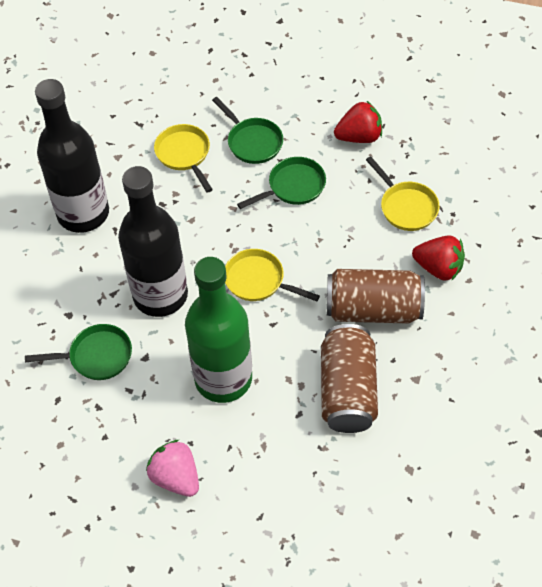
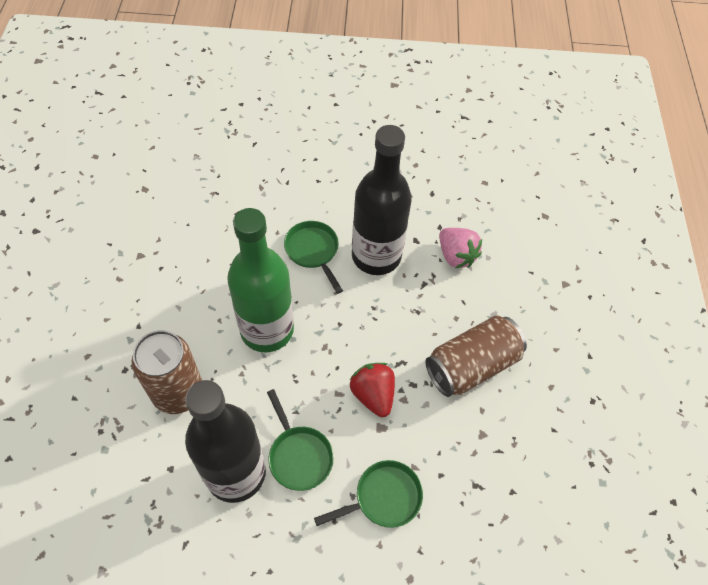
red strawberry: [334,101,382,143] [412,235,465,281] = 2 -> [350,363,395,417] = 1
yellow pan: [154,124,213,193] [225,249,320,301] [366,156,440,231] = 3 -> none = 0

